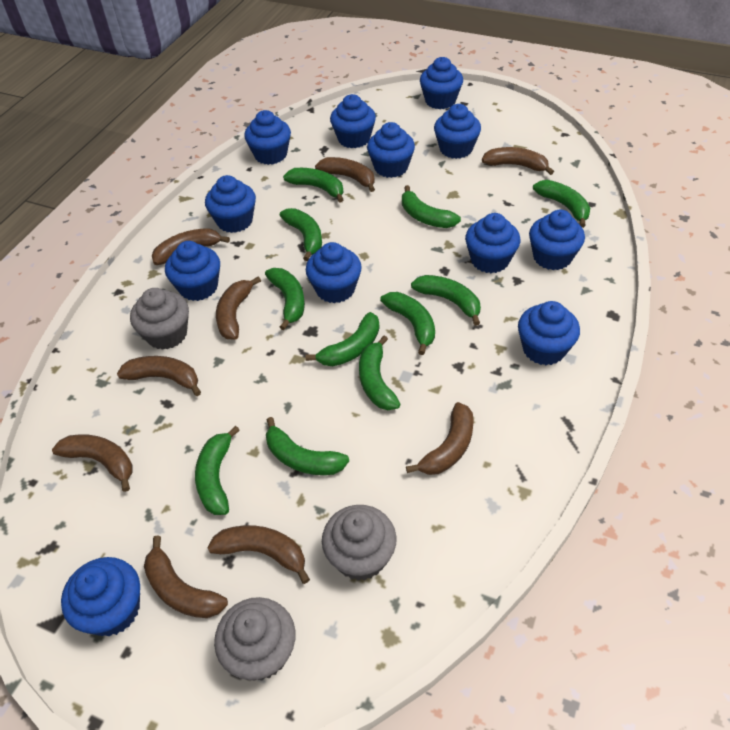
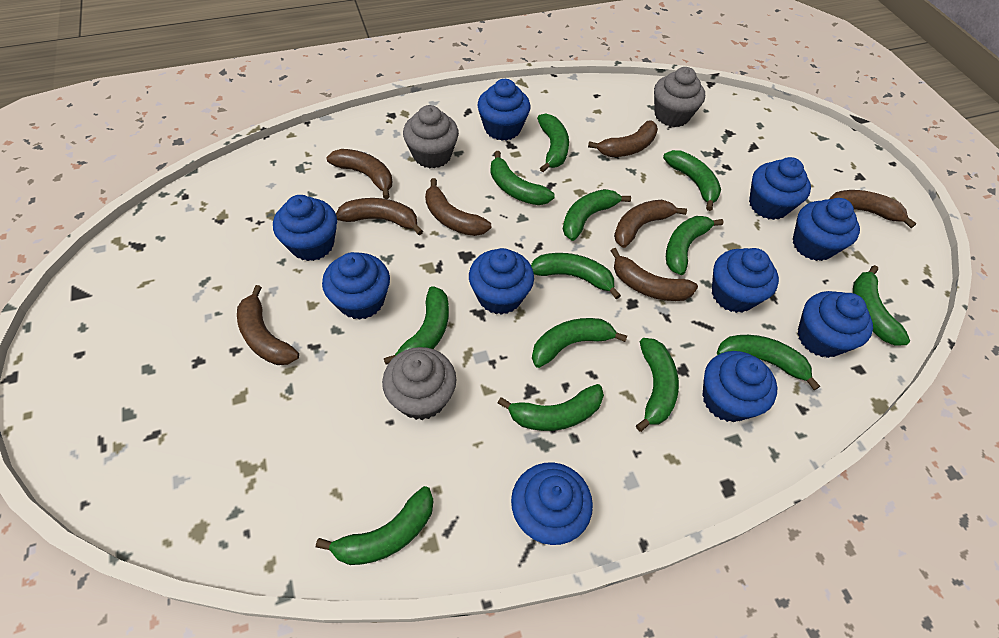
blue cupcake: [61,557,140,636] [165,241,220,301] [205,175,256,233] [244,110,291,165] [306,242,362,303] [330,94,376,148] [367,122,415,178] [420,57,463,109] [434,104,481,159] [465,213,520,273] [518,301,580,365] [529,210,585,270] = 12 -> [273,195,337,261] [322,252,390,320] [469,248,534,315] [478,79,530,141] [511,462,593,545] [702,351,777,422] [712,248,779,313] [749,157,811,220] [793,198,860,261] [798,291,873,358] = 10
brown banana: [52,434,133,492] [117,356,201,396] [144,535,228,618] [152,228,230,265] [208,525,310,584] [216,276,261,339] [315,157,375,192] [406,402,474,475] [482,147,554,175] = 9 -> [237,285,299,365] [326,149,392,199] [336,198,423,235] [425,178,491,236] [588,120,658,157] [611,248,698,301] [614,200,687,248] [829,190,917,228] = 8
green banana: [195,426,240,515] [265,268,305,330] [266,417,349,475] [280,208,322,261] [283,168,343,203] [305,312,379,366] [359,336,400,410] [380,292,435,355] [402,185,461,228] [411,275,481,326] [533,180,590,228] = 11 -> [316,486,433,565] [384,286,449,365] [490,151,555,205] [497,384,604,431] [531,253,621,299] [532,318,627,368] [537,113,569,172] [563,189,631,241] [636,338,679,432] [663,150,721,211] [666,216,724,275] [717,335,820,390] [853,265,910,345] = 13

